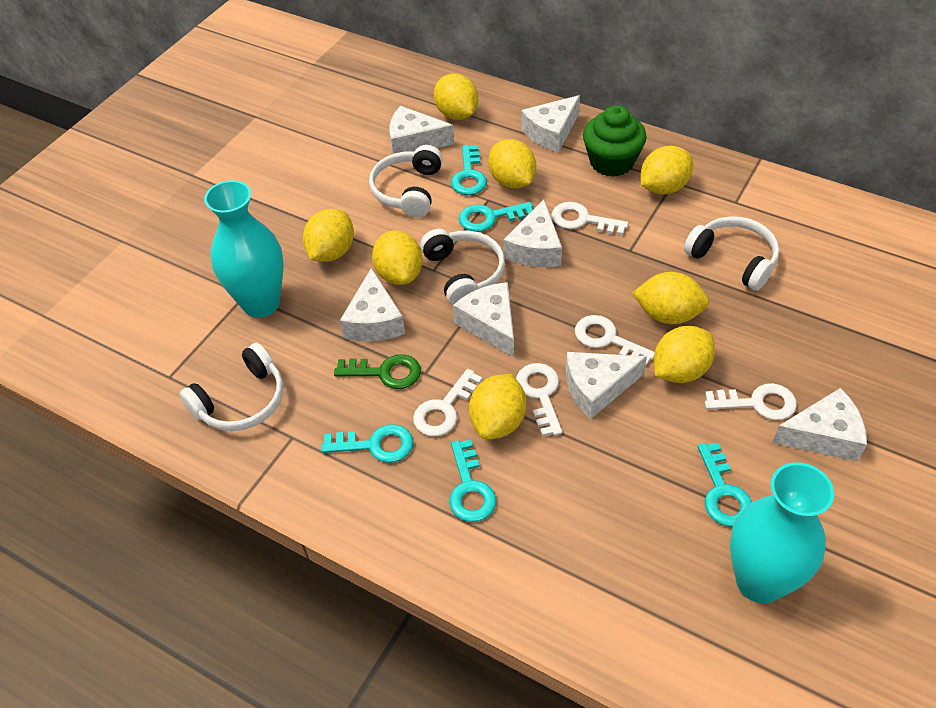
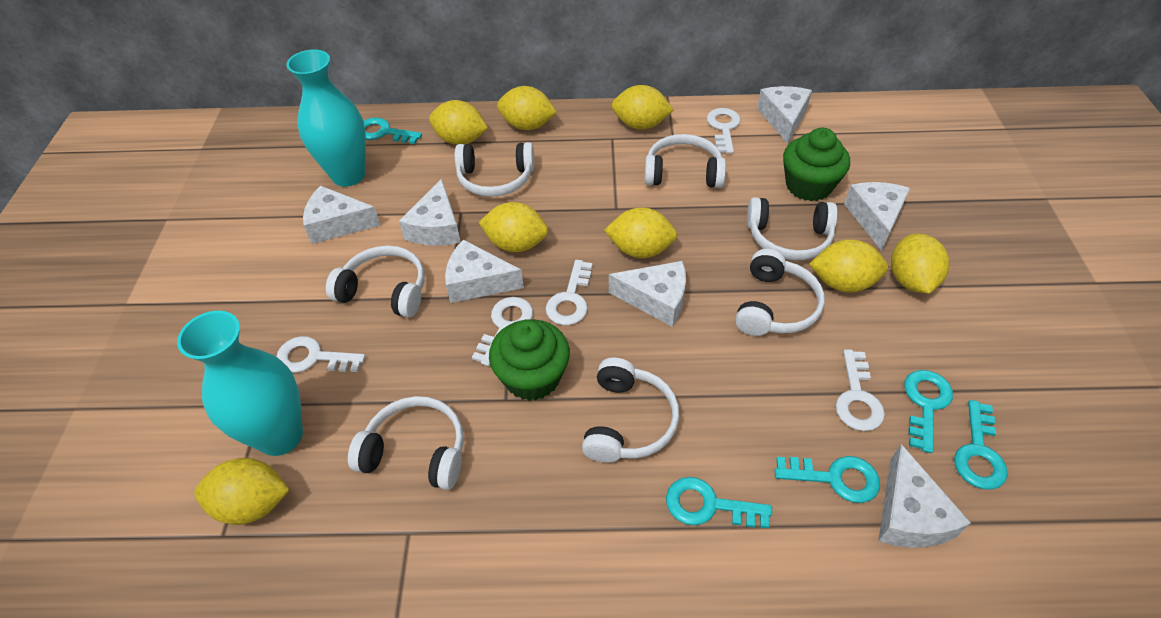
green cupcake: [583,105,647,177] = 1 -> [489,319,570,401] [783,128,850,201] = 2
green key: [334,354,421,389] = 1 -> none = 0
white headphones: [180,343,284,431] [369,145,443,218] [420,229,505,305] [684,216,780,291] = 4 -> [326,245,425,318] [348,396,464,490] [455,142,534,197] [582,357,679,463] [644,134,726,188] [735,249,825,336] [747,197,838,260] = 7

